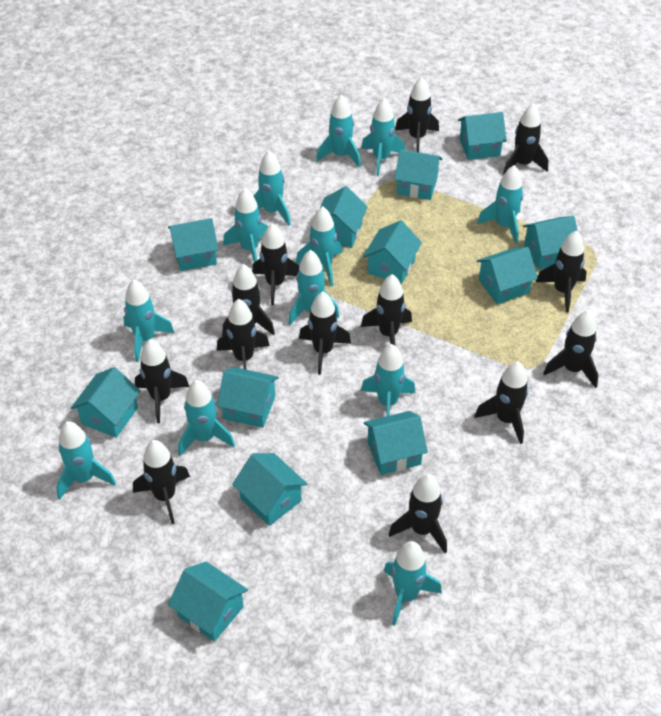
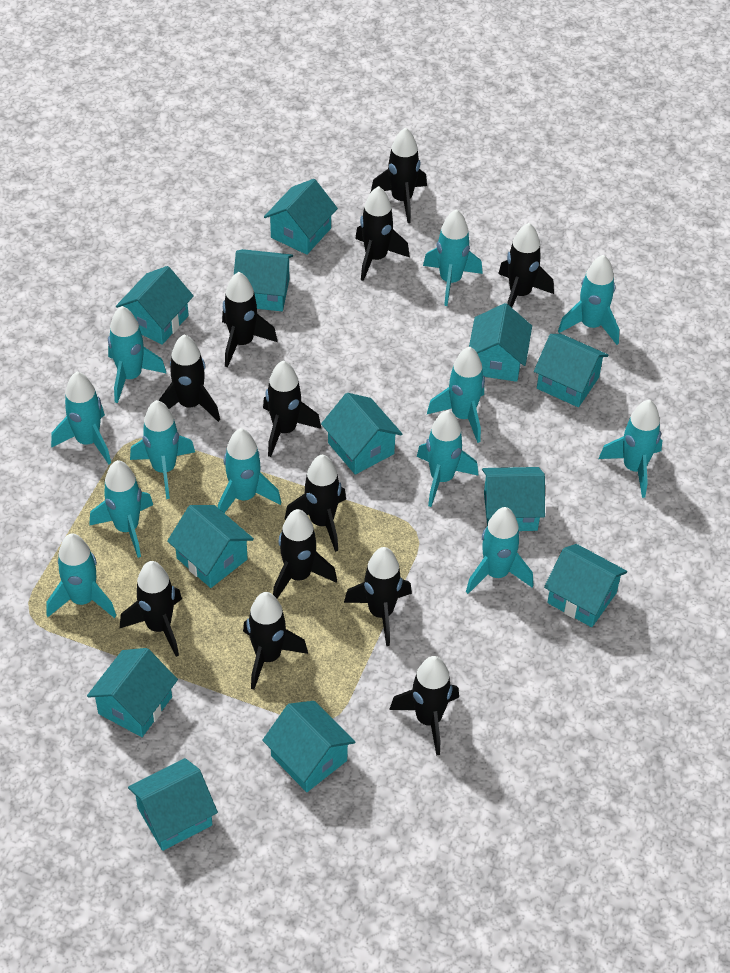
black rocket: [133,440,190,524] [135,339,189,423] [217,299,270,370] [222,264,275,336] [252,224,299,305] [299,292,351,375] [361,274,412,345] [389,474,447,553] [395,77,439,152] [474,361,529,444] [503,103,548,174] [536,231,587,313] [543,310,598,388] = 13 -> [120,561,182,657] [158,334,220,422] [222,272,278,368] [243,592,308,690] [263,361,321,457] [273,509,337,599] [284,454,346,552] [344,547,412,646] [355,186,410,281] [371,127,427,223] [389,656,459,755] [498,223,554,308] = 12

